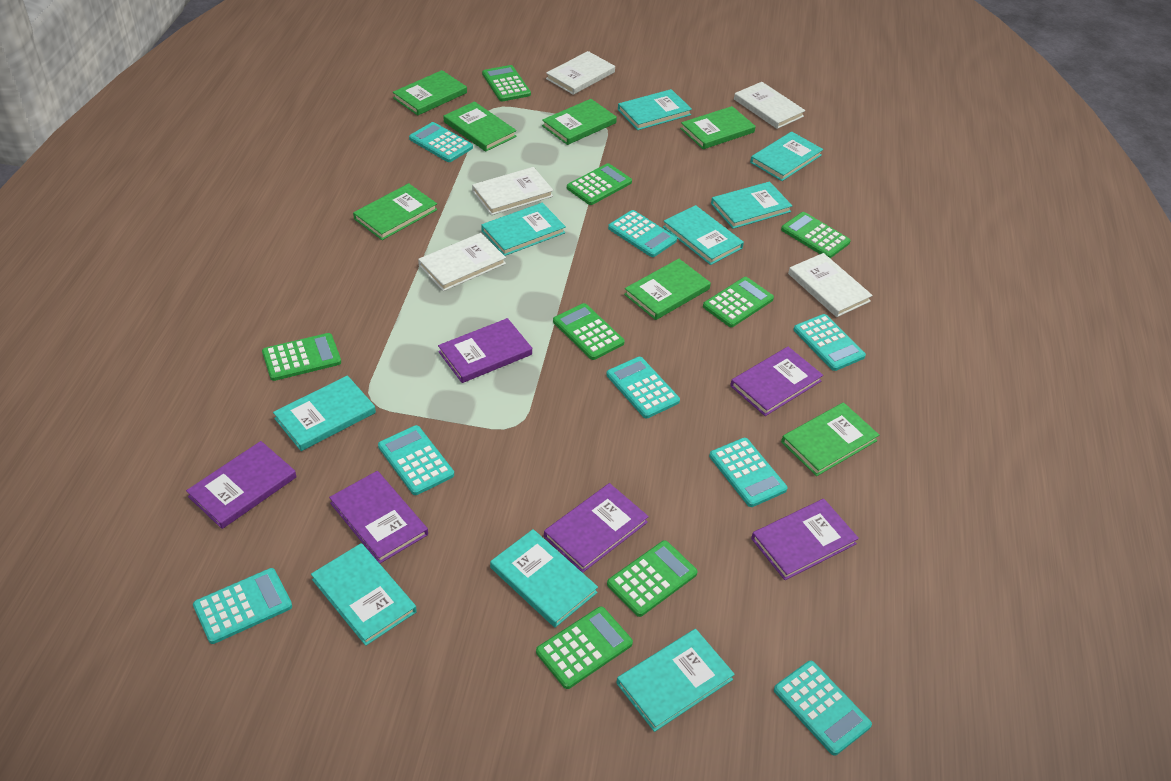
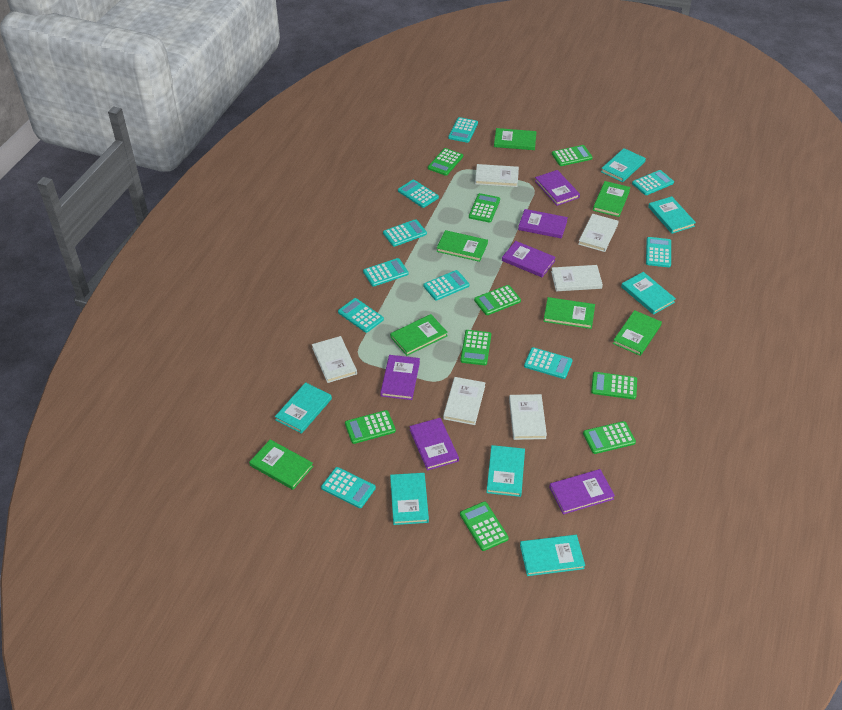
green calculator: [262,333,341,381] [482,65,531,101] [536,606,633,689] [553,303,625,360] [567,163,632,205] [607,540,698,617] [703,277,774,327] [781,212,851,258] = 8 -> [345,410,396,444] [428,148,463,176] [460,330,491,365] [460,501,509,551] [469,193,500,223] [474,285,521,315] [552,145,593,166] [583,421,636,454] [591,372,637,399] = 9
turquoise book: [273,375,376,451] [311,543,417,646] [481,203,566,256] [490,529,598,628] [616,629,735,732] [618,89,692,130] [663,205,744,265] [711,182,792,229] [750,131,823,181] = 9 -> [275,382,332,434] [390,473,429,525] [486,445,525,497] [520,535,585,576] [601,148,646,182] [621,272,676,315] [648,196,696,234] = 7
turquoise calculator: [193,568,292,644] [378,425,454,495] [409,122,473,162] [606,357,680,418] [608,210,677,257] [709,438,787,507] [774,661,872,755] [793,314,866,371] = 8 -> [321,467,376,508] [338,298,384,333] [363,258,409,287] [383,219,427,247] [398,180,439,208] [423,270,469,301] [448,117,478,143] [524,347,573,379] [632,170,674,195] [646,237,671,267] = 10
white book: [418,233,506,291] [472,167,553,215] [546,51,615,95] [734,82,805,129] [788,253,873,317] = 5 -> [312,336,357,383] [443,377,485,425] [475,164,519,187] [509,394,547,440] [551,265,603,291] [578,214,619,252] = 6

